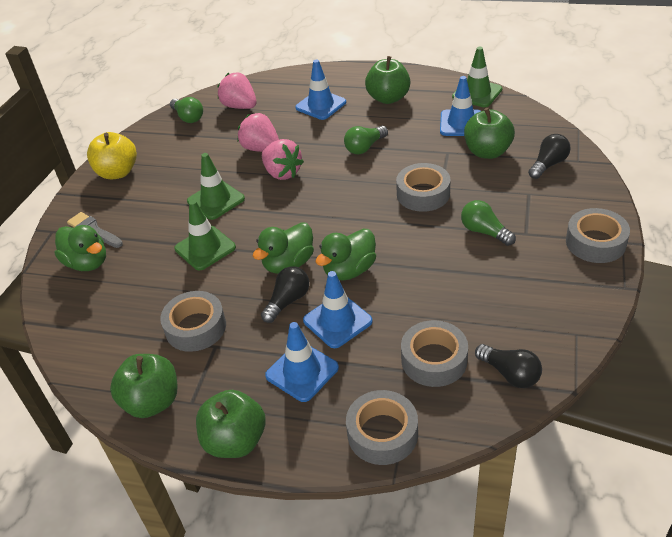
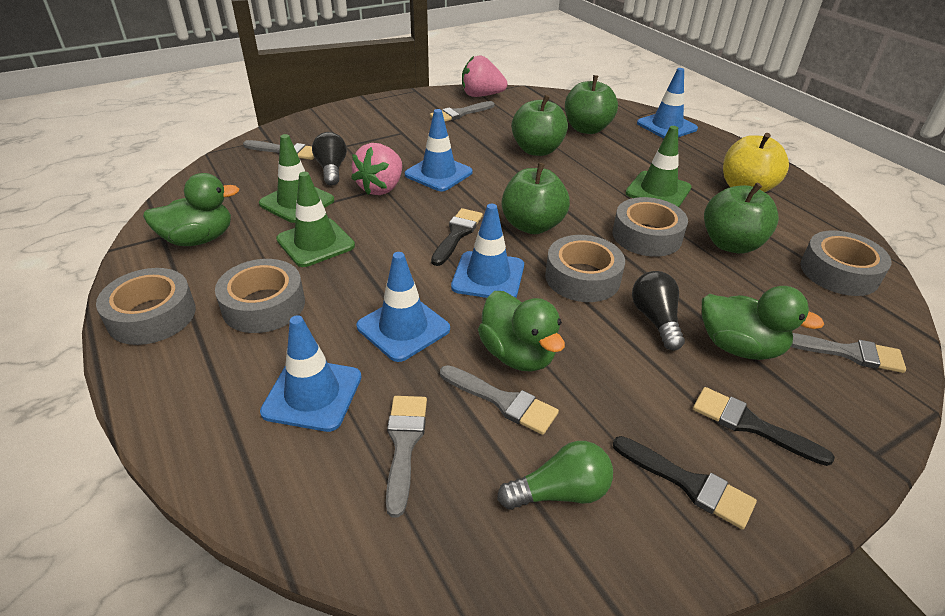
black brush: none = 0 -> [431,208,483,266] [613,436,757,529] [693,387,835,466] = 3
black light bulb: [261,266,309,323] [475,344,542,388] [528,134,571,179] = 3 -> [312,132,347,186] [632,271,685,351] = 2
blue traffic cone: [265,322,339,402] [295,59,346,120] [303,271,373,348] [440,76,481,136] = 4 -> [260,315,361,432] [357,252,450,362] [405,109,473,191] [451,204,524,298] [637,68,698,139] = 5
green light bulb: [170,97,203,123] [344,126,388,154] [461,200,516,246] = 3 -> [497,441,613,510] = 1
grey brush: [67,212,123,248] = 1 -> [243,140,314,160] [386,396,427,518] [430,101,495,122] [440,365,559,435] [791,333,906,373] = 5
pink strawberry: [218,72,257,109] [238,113,279,152] [262,139,304,180] = 3 -> [351,143,402,195] [462,56,507,97] = 2

